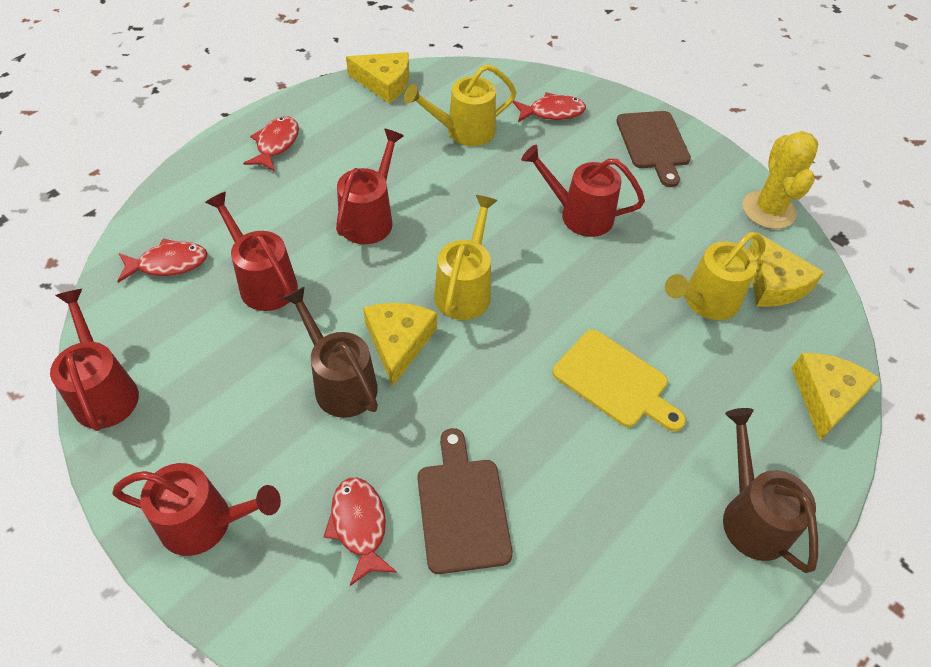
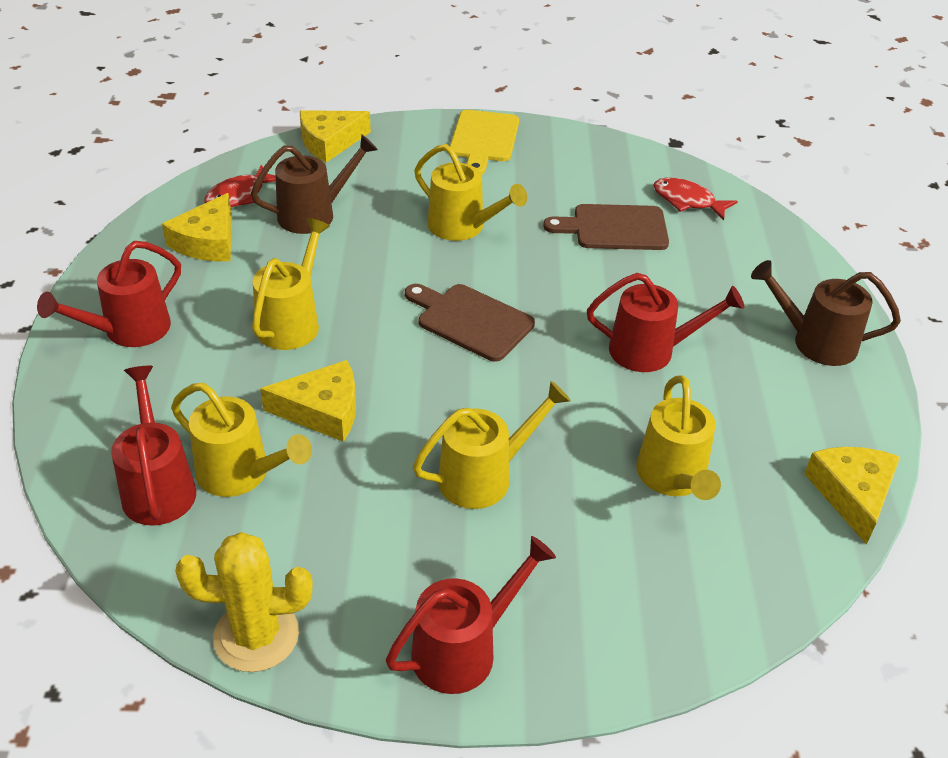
red fish: [117,238,208,283] [243,116,299,172] [323,478,397,586] [513,92,586,122] = 4 -> [205,165,276,207] [653,177,738,220] = 2
red watering can: [50,289,139,431] [112,463,281,556] [205,192,298,311] [336,129,404,244] [521,145,645,237] = 5 -> [37,241,181,347] [111,366,196,526] [386,536,556,694] [587,273,744,372] = 4
yellow watering can: [404,64,517,146] [434,195,498,320] [665,232,765,320] = 3 -> [171,383,312,497] [252,218,330,350] [413,381,571,509] [414,144,527,241] [636,375,721,500] = 5

